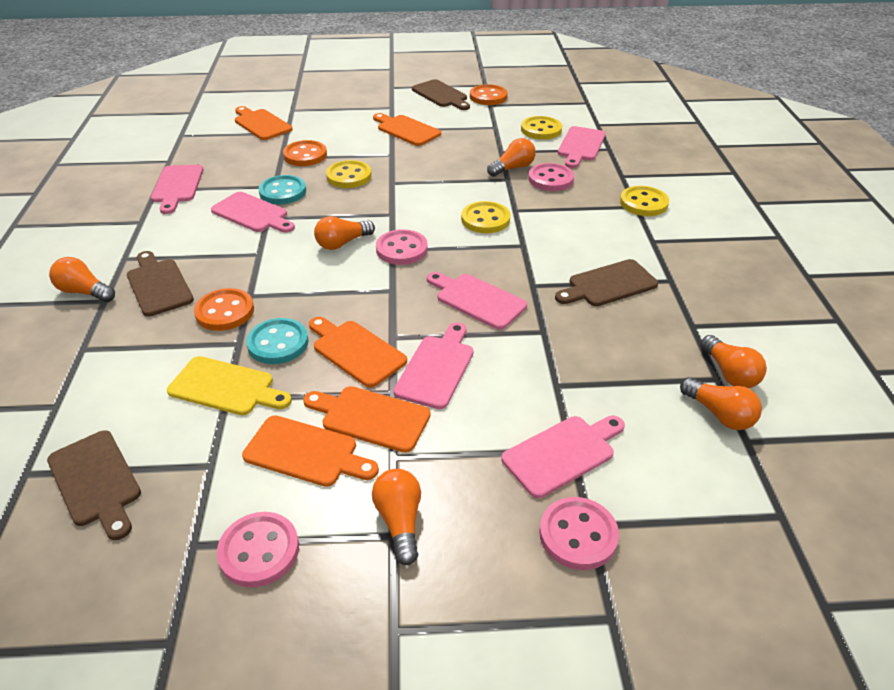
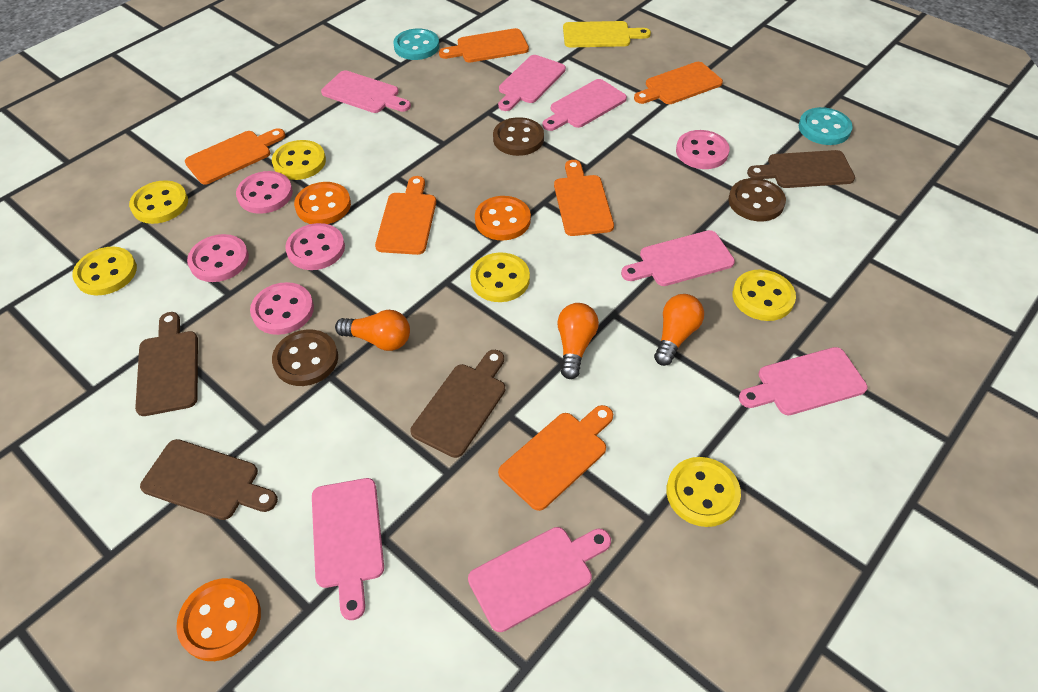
brown button: none = 0 -> [272,329,338,386] [493,117,544,156] [728,178,786,221] = 3
orange cutting board: [235,106,293,140] [242,415,379,487] [303,386,431,453] [309,317,407,388] [373,113,441,146] = 5 -> [185,128,285,185] [375,176,436,255] [439,28,529,63] [498,405,613,511] [554,160,614,236] [634,62,723,104] = 6
orange light bulb: [49,257,115,302] [314,216,375,250] [372,469,421,565] [487,138,536,177] [680,377,762,430] [701,335,767,388] = 6 -> [335,310,410,351] [557,303,599,379] [654,294,704,366] = 3
pink button: [217,512,299,587] [376,229,428,265] [528,163,574,191] [539,497,619,570] = 4 -> [187,234,249,282] [236,171,293,214] [250,282,314,335] [285,223,345,270] [676,130,730,169] = 5
pink cutting board: [151,165,204,214] [211,192,295,233] [394,322,473,409] [427,272,527,330] [501,416,625,498] [558,126,606,168] = 6 -> [312,478,384,620] [321,70,411,113] [468,527,611,632] [498,55,566,111] [542,79,627,131] [621,230,735,286] [739,347,868,415] = 7
yellow button: [326,160,372,188] [461,201,510,233] [521,116,562,140] [620,186,669,216] = 4 -> [72,247,137,295] [129,180,188,224] [272,140,326,180] [470,253,530,302] [666,457,741,527] [732,269,796,321] = 6

